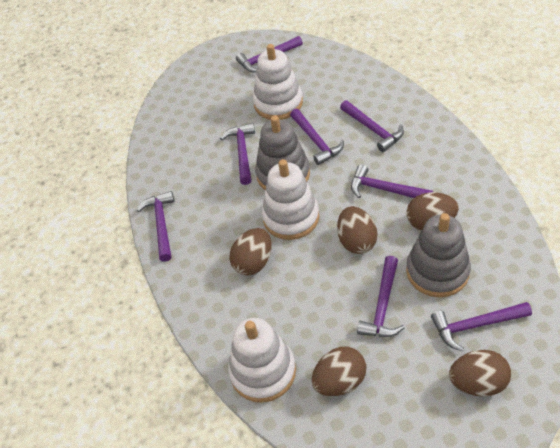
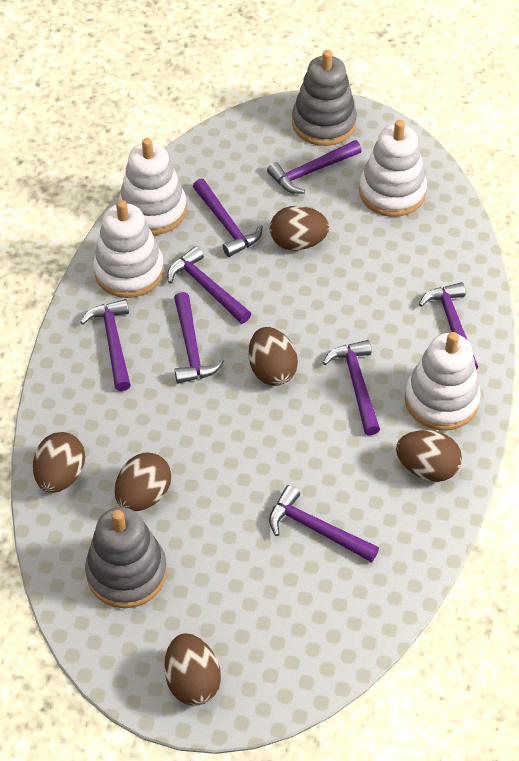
brown egg: [229,228,272,276] [312,347,366,396] [337,206,377,254] [407,192,459,231] [449,350,511,397] = 5 -> [33,432,85,493] [115,453,171,511] [164,633,221,705] [249,327,298,386] [270,206,330,251] [396,430,462,482] = 6
white stacking toy: [228,318,296,403] [253,44,303,120] [262,159,319,240] = 3 -> [93,200,164,298] [119,138,187,235] [359,120,427,217] [405,332,481,431] = 4

